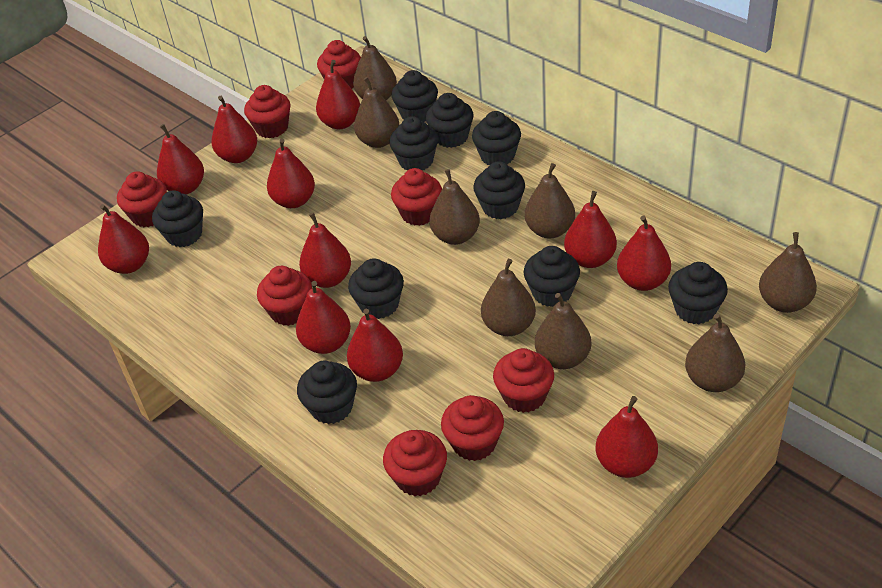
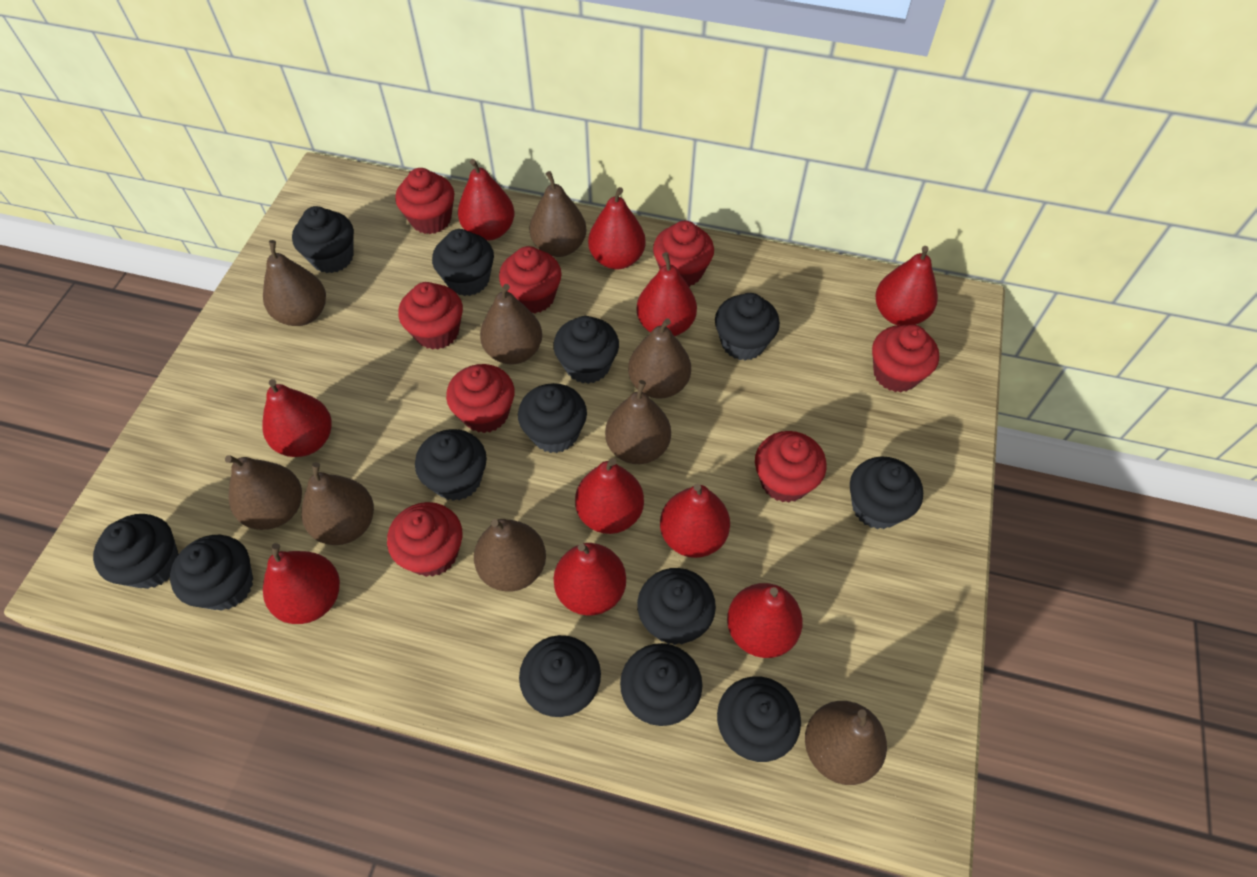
black cupcake: [152,190,203,247] [297,361,357,424] [348,258,404,319] [389,116,438,171] [392,70,438,122] [426,93,474,148] [472,111,521,165] [473,161,525,219] [524,246,580,307] [668,262,728,324] = 10 -> [93,514,179,589] [170,535,253,611] [292,206,354,273] [415,429,487,501] [432,229,494,296] [518,383,587,453] [519,635,601,717] [553,316,619,384] [620,643,703,726] [637,568,716,645] [715,293,780,361] [717,676,801,762] [850,456,923,529] = 13
brown pear: [353,36,397,100] [354,77,400,148] [429,169,480,245] [481,259,536,336] [525,163,575,239] [535,293,591,369] [685,314,745,392] [759,232,817,313] = 8 -> [225,455,302,530] [263,240,326,326] [301,462,374,545] [474,519,546,592] [480,284,542,364] [529,171,587,257] [605,380,671,464] [628,318,691,399] [805,701,887,785] = 9
red pear: [98,204,149,274] [157,124,204,194] [212,96,257,163] [267,138,315,208] [296,281,351,354] [299,212,351,288] [316,60,360,129] [347,309,403,382] [564,191,617,268] [596,396,658,478] [617,216,671,291] = 11 -> [262,379,332,457] [263,543,340,624] [458,159,514,241] [554,543,626,616] [575,458,644,534] [588,187,646,269] [636,252,697,336] [660,483,730,558] [727,583,803,658] [875,246,938,325] = 10

